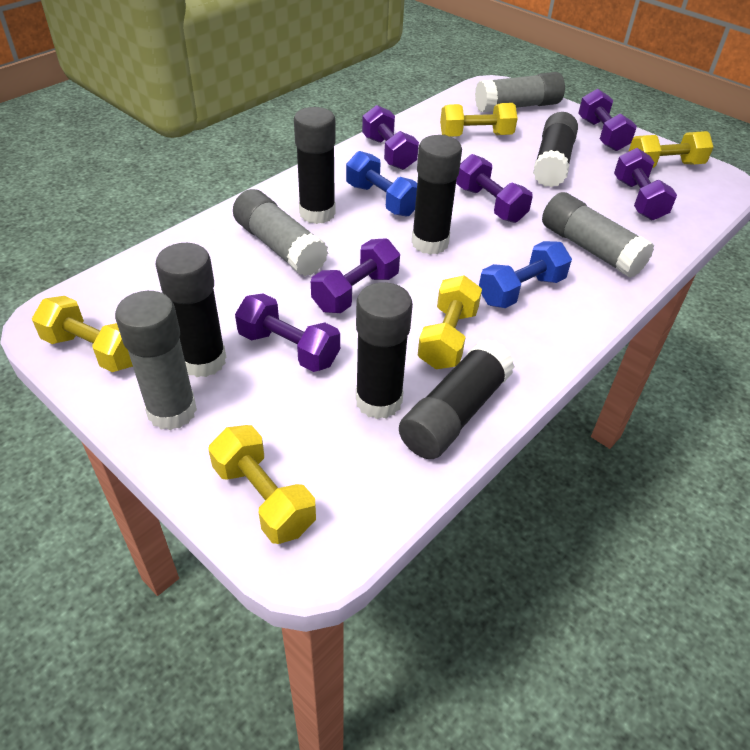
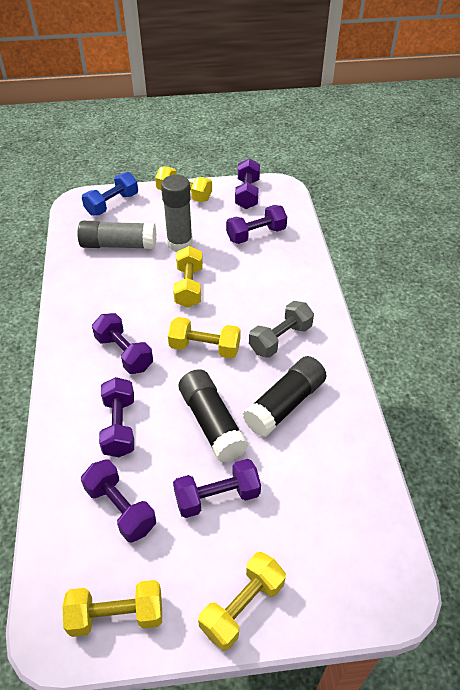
black glue stick: [156,243,226,377] [294,107,336,224] [355,282,413,419] [399,339,515,459] [411,135,462,255] [533,112,578,187] = 6 -> [179,369,248,462] [243,356,327,437] = 2
blue dumbbell: [346,151,417,217] [479,241,572,308] = 2 -> [82,172,138,216] = 1
grey dumbbell: none = 0 -> [249,301,314,358] = 1
grey glue stick: [115,291,197,430] [233,189,328,276] [475,72,565,112] [542,192,654,278] = 4 -> [77,221,156,249] [161,175,193,252] = 2

